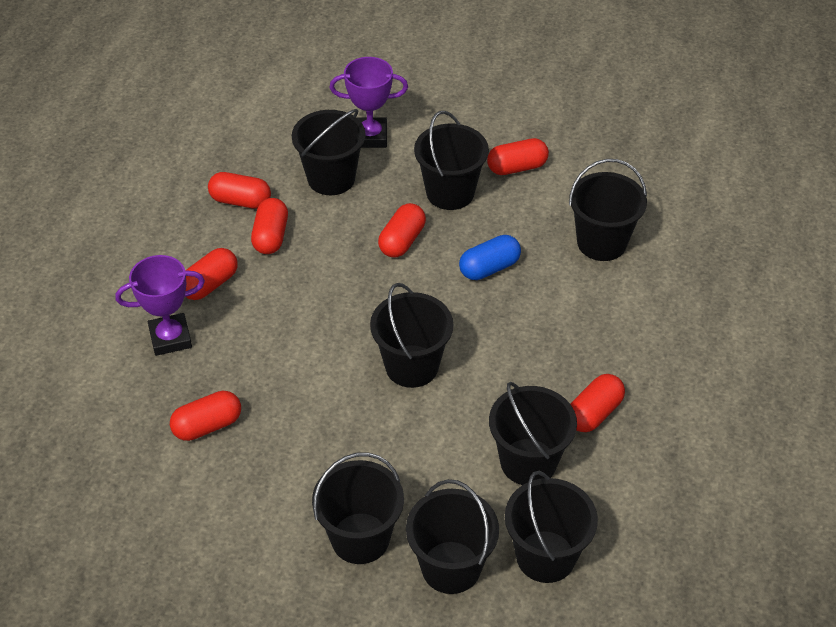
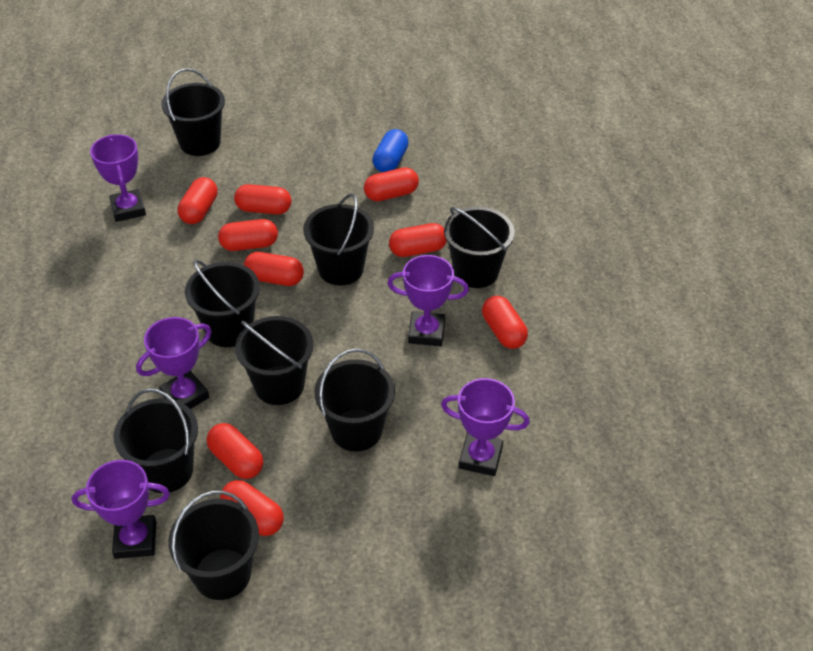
purple trophy: [115,255,205,356] [330,57,408,148] = 2 -> [72,460,170,559] [90,134,146,222] [136,317,211,409] [387,255,469,346] [441,378,530,476] = 5
red capsule: [170,391,241,441] [185,248,238,300] [208,172,271,209] [251,198,288,254] [378,203,426,257] [487,138,549,175] [571,374,625,432] = 7 -> [178,177,218,224] [207,423,264,479] [218,219,278,251] [220,480,284,536] [234,184,291,215] [244,252,304,286] [364,167,419,201] [389,223,447,257] [482,296,528,349] = 9

